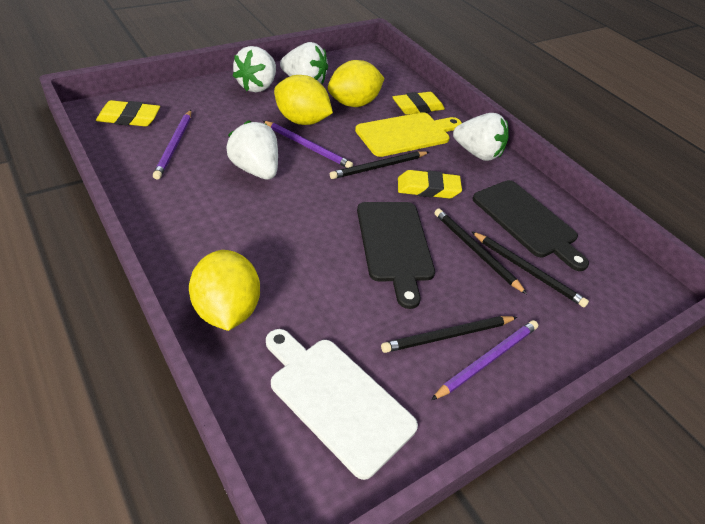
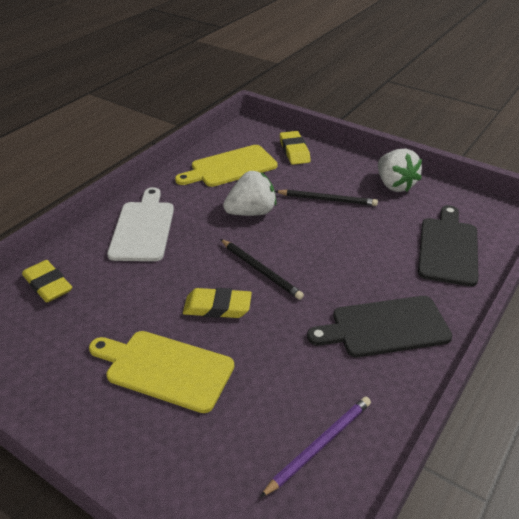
black pencil: [330,151,429,179] [381,316,517,353] [434,209,527,294] [471,231,589,307] = 4 -> [220,239,304,300] [275,189,378,206] = 2
purple pencil: [153,110,191,180] [263,121,353,168] [431,320,538,400] = 3 -> [260,397,371,498] = 1
white strawberry: [226,121,278,180] [233,46,276,93] [280,42,328,84] [453,113,509,161] = 4 -> [223,171,277,216] [378,149,422,192] = 2
yellow cutting board: [355,112,462,157] = 1 -> [89,331,234,413] [175,145,277,187] = 2
yellow lemon: [189,250,260,331] [274,75,333,125] [328,60,384,107] = 3 -> none = 0

